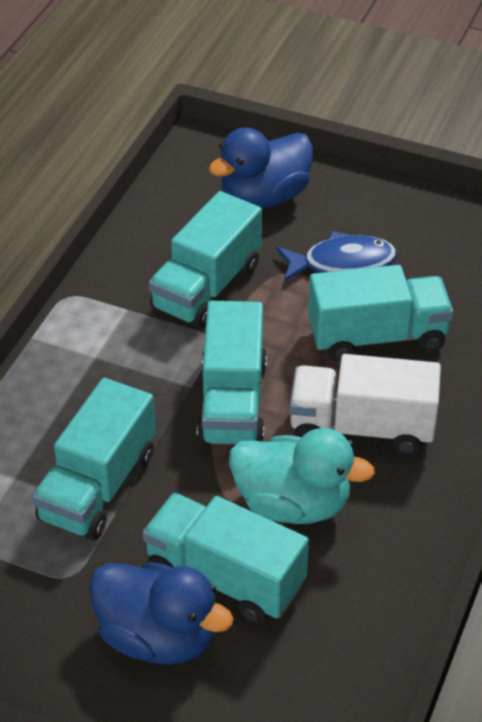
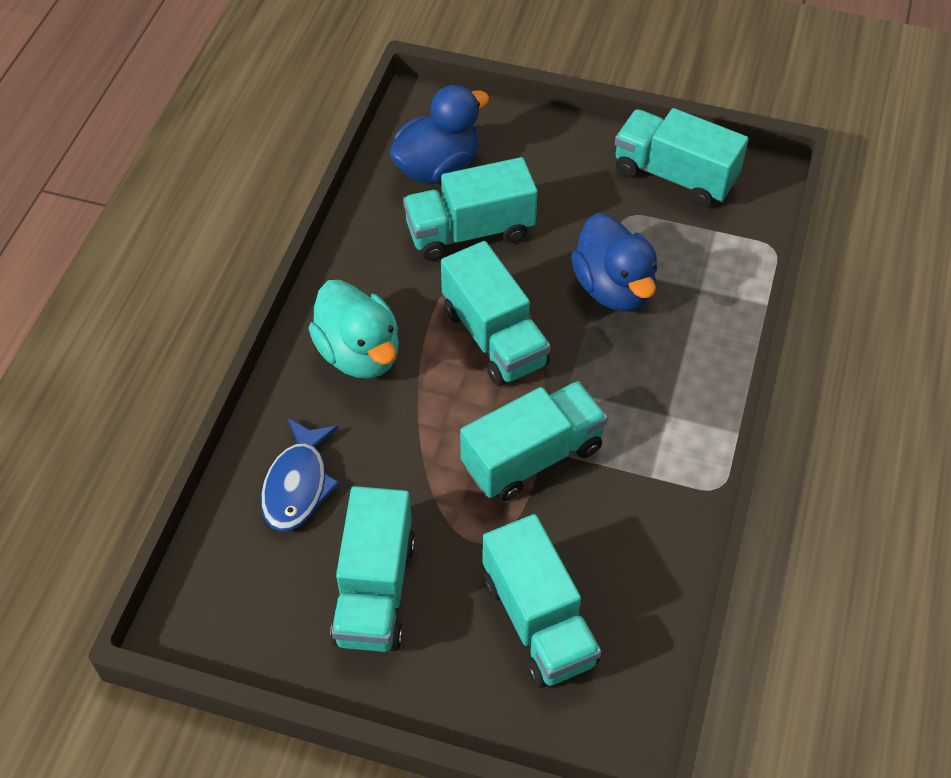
turquoise truck: [32,378,156,540] [143,493,309,624] [149,191,262,328] [197,301,267,445] [308,265,454,362] = 5 -> [330,486,415,652] [403,157,538,261] [441,241,551,386] [460,381,608,501] [482,514,601,688] [615,108,748,207] = 6
white truck: [289,354,441,455] = 1 -> none = 0

